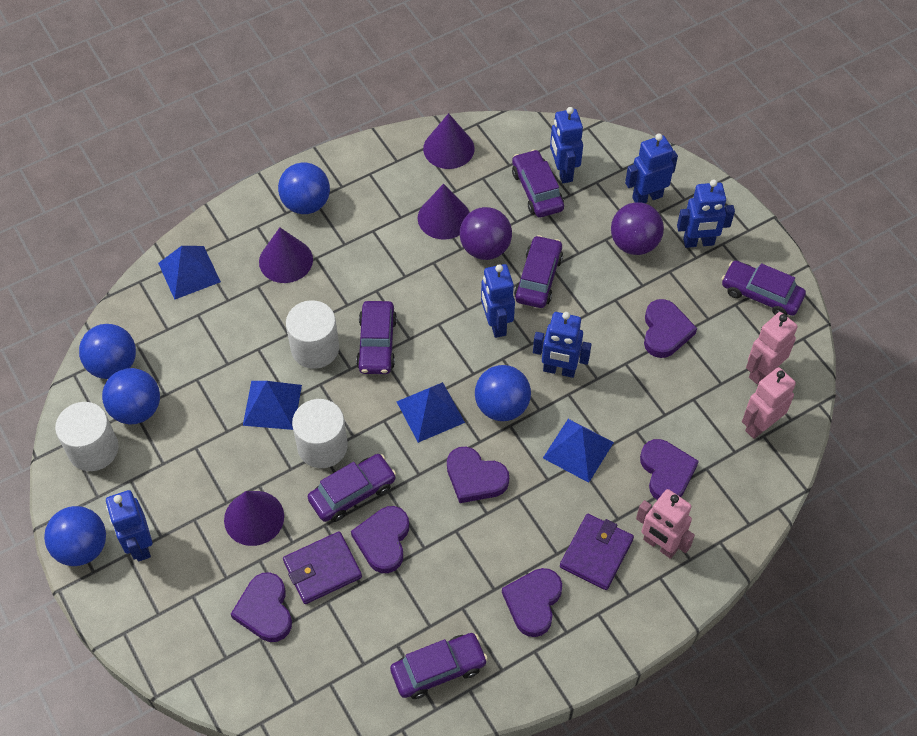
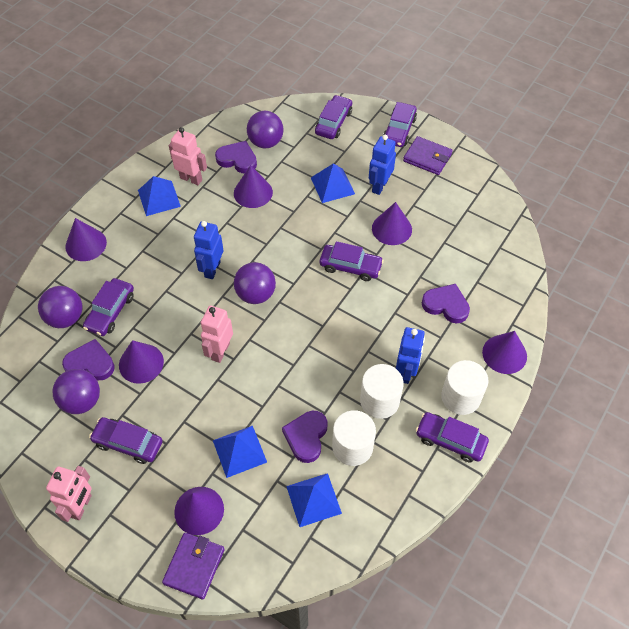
blue ball: [44,506,106,566] [79,324,136,379] [102,368,160,424] [278,163,330,214] [475,365,531,421] = 5 -> none = 0
blue robot: [106,490,152,561] [481,264,515,338] [533,312,592,378] [550,107,583,183] [625,134,678,203] [677,179,735,248] = 6 -> [194,221,224,279] [369,135,396,195] [396,327,425,384] = 3
purple ball: [460,207,512,260] [611,202,664,255] = 2 -> [38,286,82,328] [53,369,100,414] [234,262,276,304] [247,111,283,148] = 4
purple cone: [224,491,284,546] [259,228,313,283] [418,184,470,240] [423,113,475,169] = 4 -> [65,218,107,261] [119,340,164,384] [174,487,224,535] [234,165,273,208] [372,202,412,245] [482,331,527,374] = 6
purple heart: [231,572,292,642] [351,506,409,573] [447,447,509,503] [502,568,562,637] [640,439,699,500] [644,299,697,358] = 6 -> [62,339,115,380] [215,141,257,174] [282,411,328,463] [422,284,470,323] = 4

